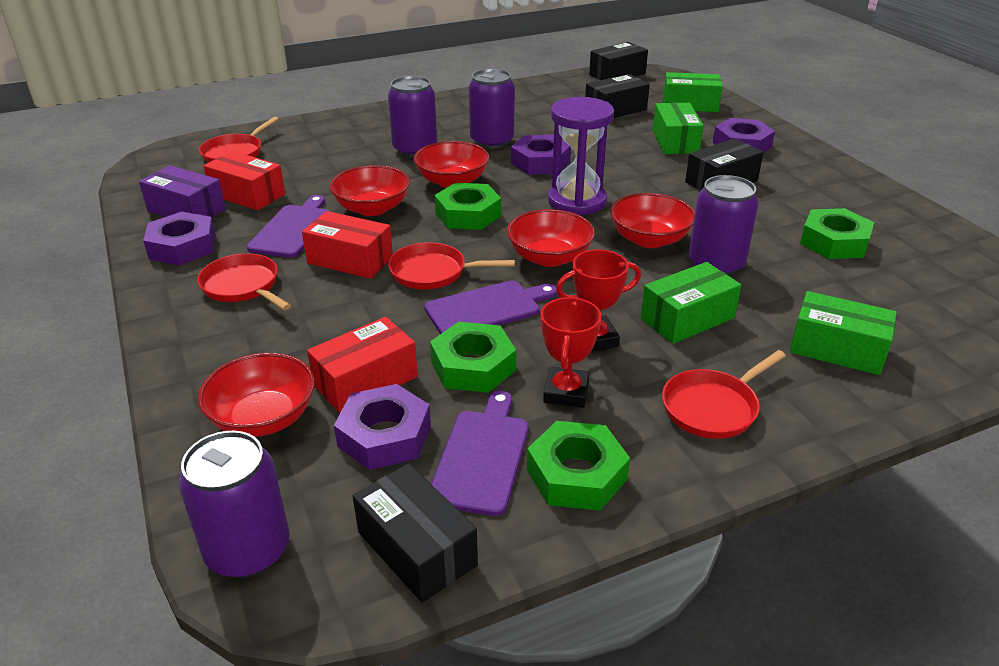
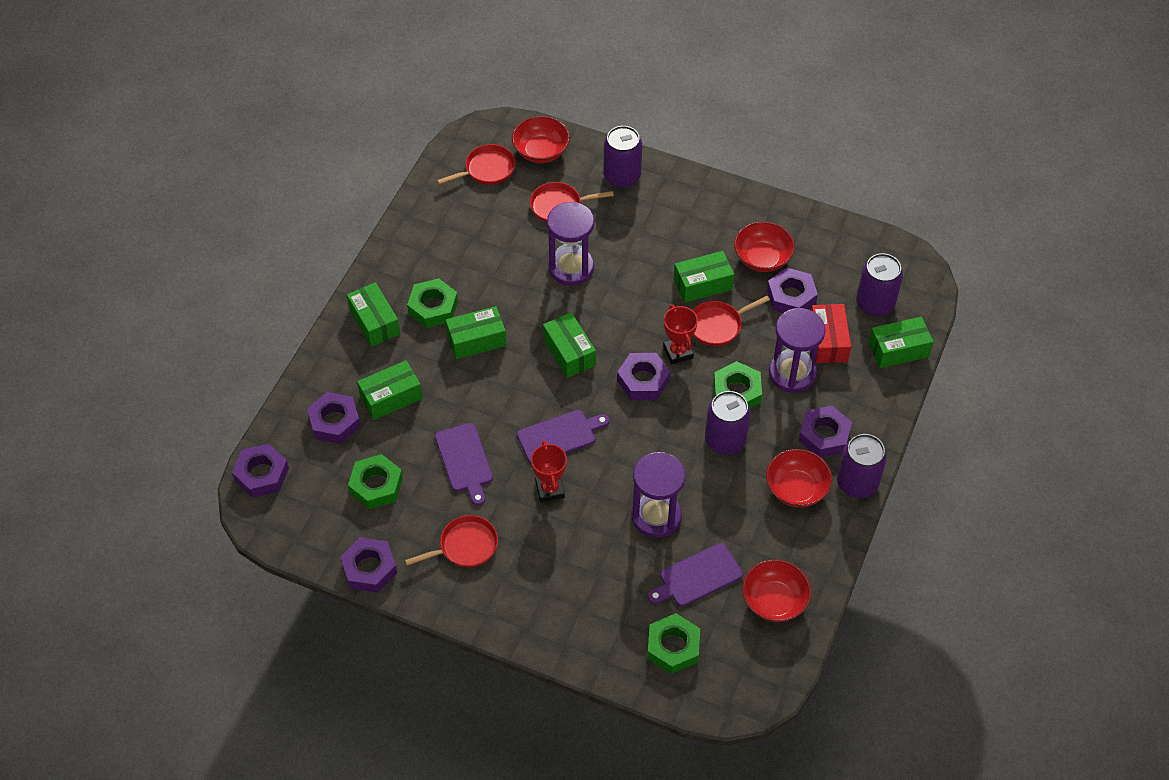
black box: [353,463,478,603] [585,74,650,118] [589,42,648,80] [685,138,764,191] = 4 -> none = 0
green box: [641,262,741,344] [653,103,704,154] [663,72,723,112] [790,291,897,375] = 4 -> [347,282,400,347] [357,360,422,420] [446,306,507,359] [543,312,596,378] [674,251,734,303] [868,317,934,368] = 6
purple box: [139,165,226,218] = 1 -> none = 0
purple hourglass: [548,97,614,215] = 1 -> [547,202,594,286] [631,452,686,538] [769,308,825,393] = 3
purple nut: [143,211,216,266] [334,384,431,470] [511,135,571,175] [713,118,775,152] = 4 -> [232,443,289,498] [307,392,361,444] [340,537,397,593] [617,353,670,400] [767,268,818,313] [799,406,852,457] = 6
red bowl: [198,353,315,437] [330,165,410,216] [414,141,489,188] [507,209,595,267] [610,193,695,248] = 5 -> [512,116,570,163] [734,222,795,272] [742,560,811,622] [766,449,832,508] = 4
red box: [203,151,285,210] [302,211,393,279] [307,317,418,413] = 3 -> [811,304,851,363] = 1

